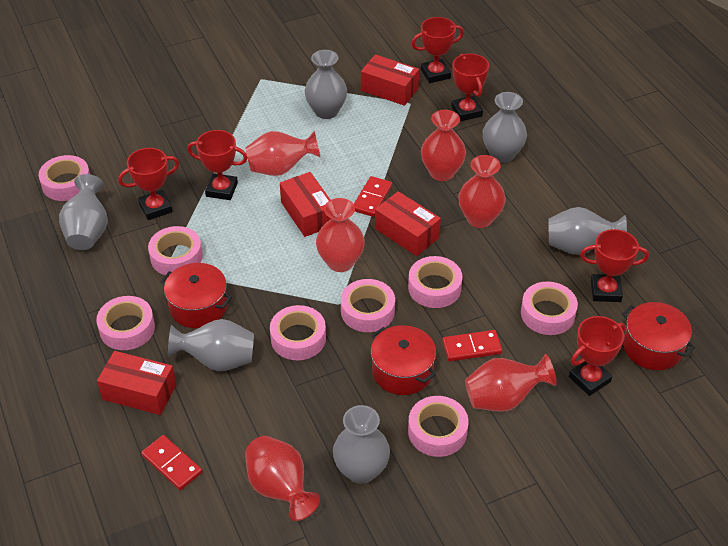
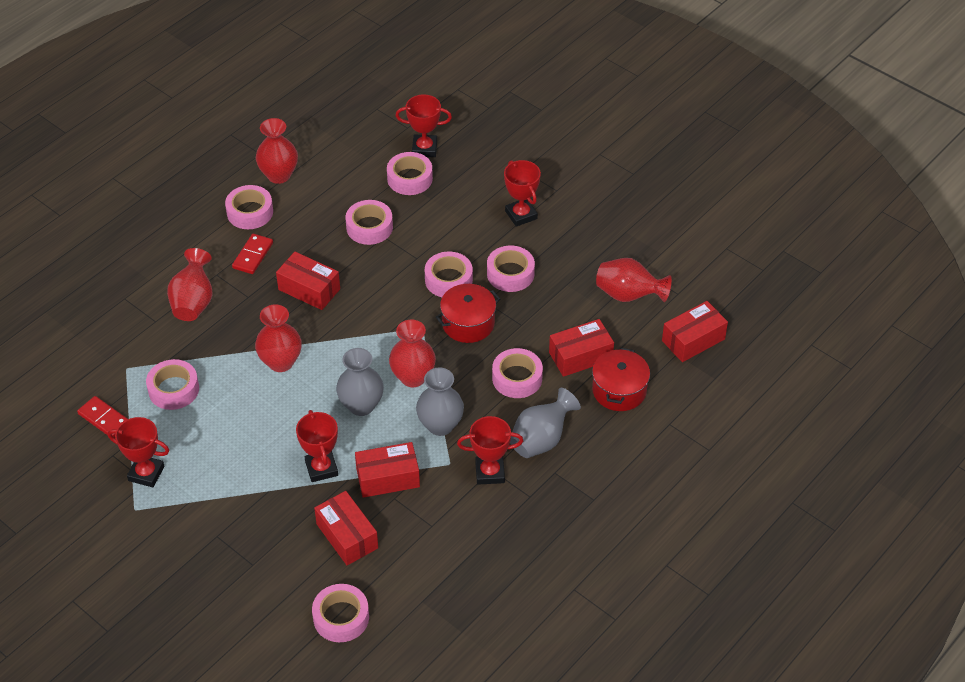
grey vase: [59,174,108,250] [168,319,254,371] [305,50,347,119] [333,405,390,484] [483,92,527,163] [548,207,627,255] = 6 -> [336,348,384,416] [416,367,464,436] [510,388,581,458] = 3
red box: [97,351,177,415] [280,172,331,237] [361,54,419,106] [375,191,441,256] = 4 -> [276,252,340,310] [314,491,378,565] [355,442,420,498] [549,319,614,377] [662,301,728,362] = 5
red domino: [141,435,202,490] [354,176,392,217] [442,330,502,361] = 3 -> [77,396,128,438] [232,234,273,274] = 2
red pot: [160,263,232,328] [371,325,436,395] [622,302,695,370] = 3 -> [436,284,500,343] [592,348,650,411] = 2
red trophy: [118,148,179,220] [187,130,248,200] [411,17,464,83] [451,54,489,121] [569,316,626,396] [580,229,649,302] = 6 -> [108,417,169,487] [296,410,338,482] [396,94,452,157] [457,416,523,485] [504,160,541,227] = 5
red vase: [245,436,320,521] [246,130,321,176] [316,198,365,272] [421,110,466,181] [458,155,506,228] [465,354,557,412] = 6 -> [167,248,213,321] [255,304,302,372] [256,118,298,184] [389,320,436,387] [596,258,672,302] = 5

